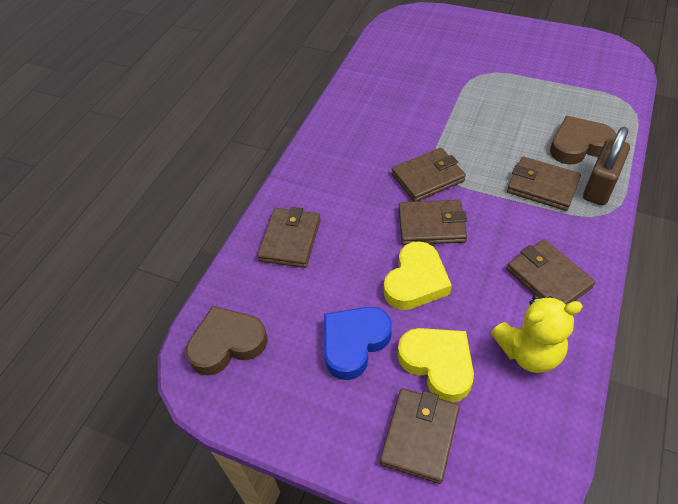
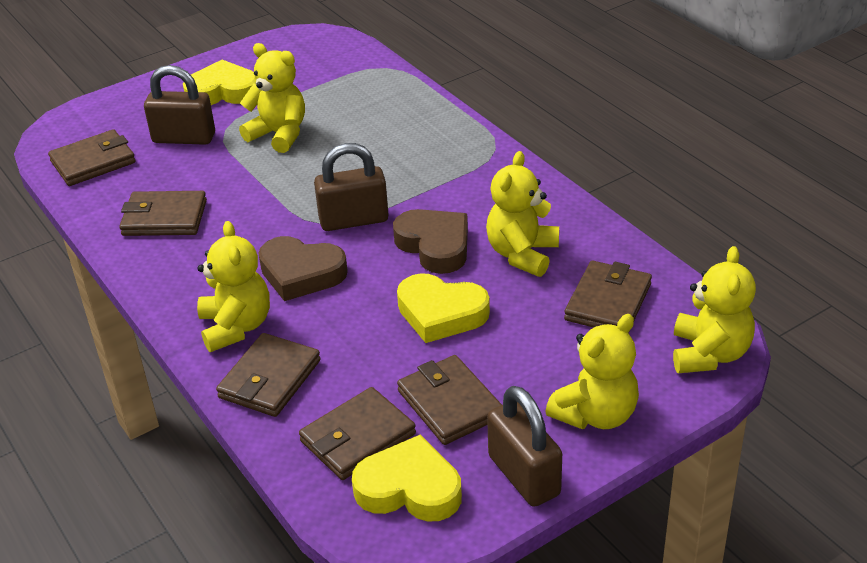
blue heart: [324,307,392,380] = 1 -> none = 0
brown padlock: [583,127,630,206] = 1 -> [144,65,215,145] [314,143,389,231] [487,386,562,507] = 3
yellow heart: [384,241,452,310] [398,328,474,402] = 2 -> [183,60,256,105] [352,435,462,522] [397,273,490,343] = 3
yellow teddy bear: [491,295,583,373] = 1 -> [197,221,270,352] [239,43,305,153] [486,151,559,277] [545,314,639,429] [673,246,756,373] = 5

